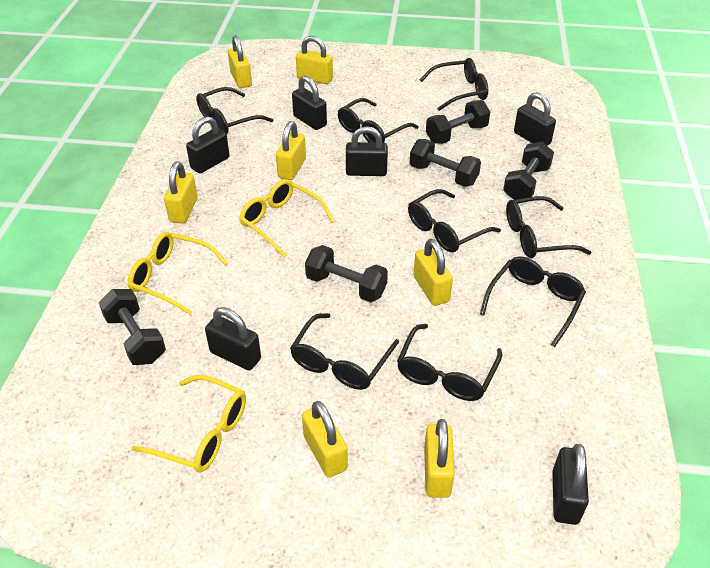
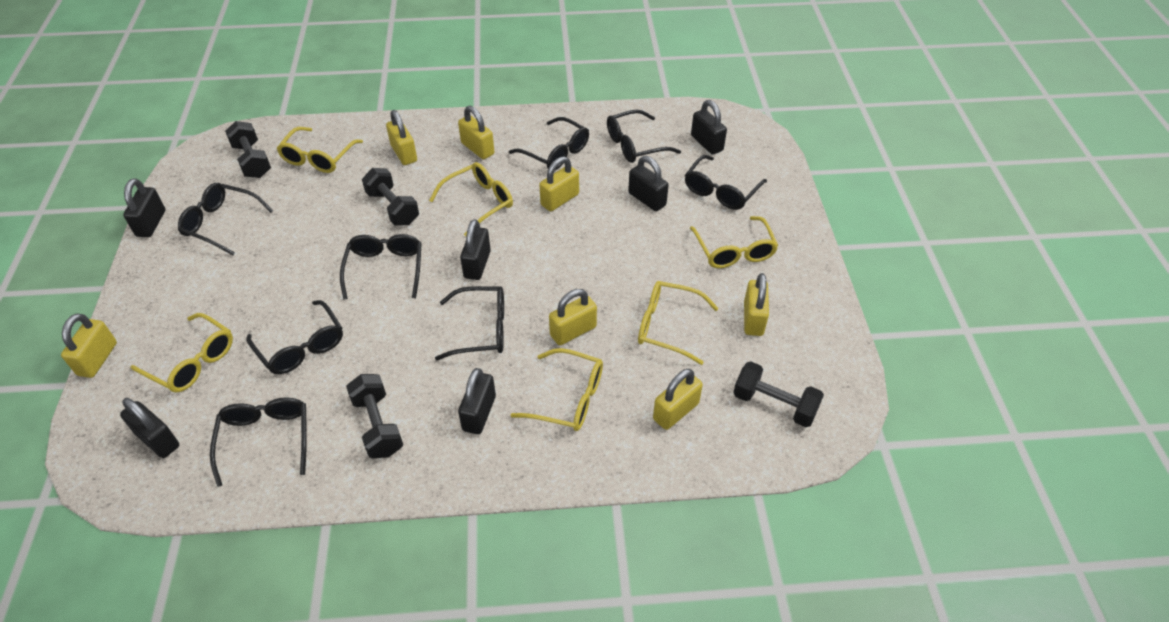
black dumbbell: [99,289,166,365] [305,245,388,302] [410,139,481,187] [426,100,490,144] [503,142,554,200] = 5 -> [225,121,271,178] [346,374,403,458] [362,168,419,225] [733,361,824,427] = 4
yellow glasses: [128,232,228,315] [131,375,246,472] [239,179,335,258] = 3 -> [130,313,233,392] [276,127,363,173] [429,162,513,236] [511,348,603,431] [638,281,719,365] [690,216,778,268] = 6

